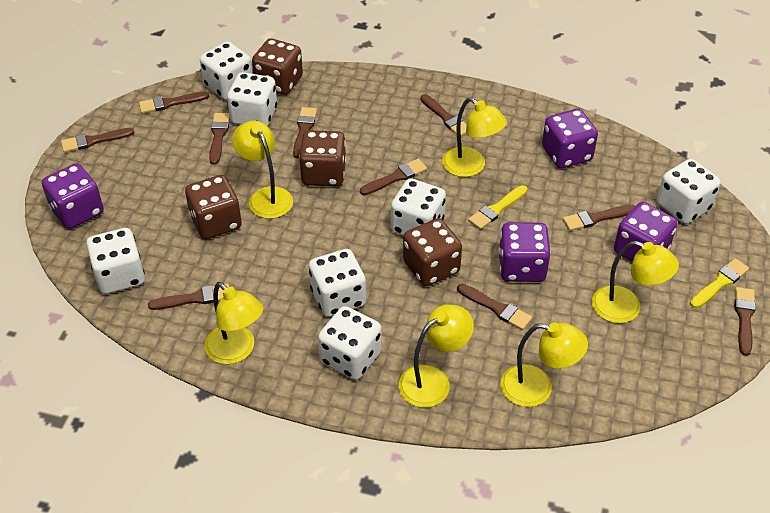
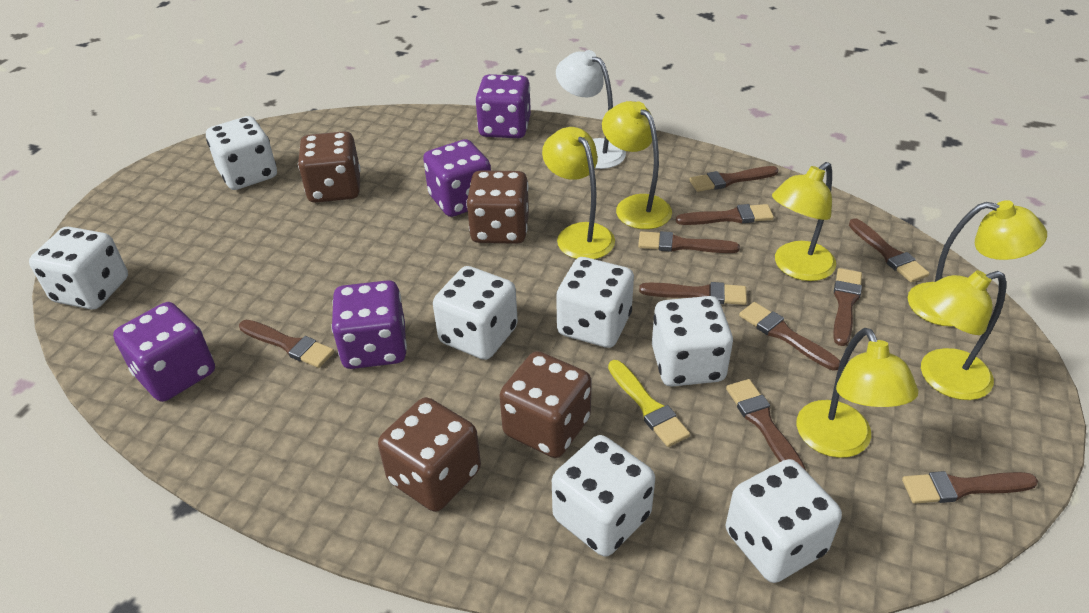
white lamp: none = 0 -> [556,50,626,169] = 1
yellow brush: [468,185,528,230] [690,258,749,308] = 2 -> [608,360,690,447] = 1

